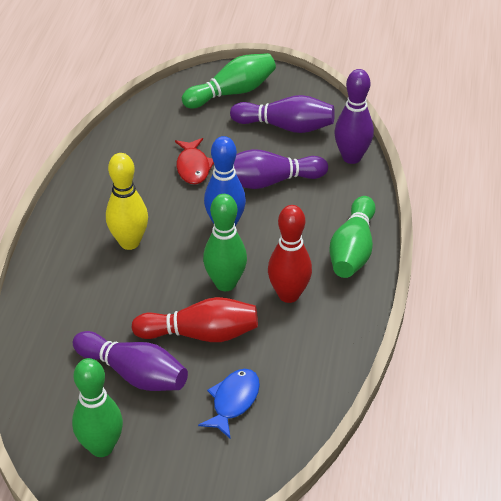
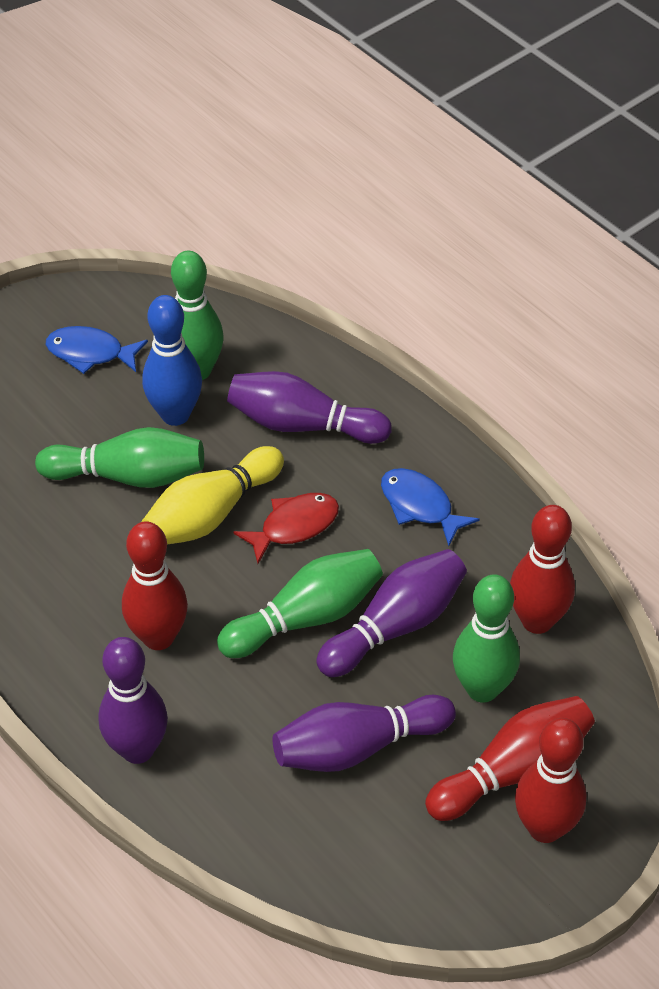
blue fish: [198,369,260,439] = 1 -> [46,326,148,374] [381,468,480,546] = 2
red bowling pin: [131,297,258,342] [268,205,312,303] = 2 -> [122,521,188,650] [425,696,595,821] [510,505,575,634] [515,718,586,843] = 4

